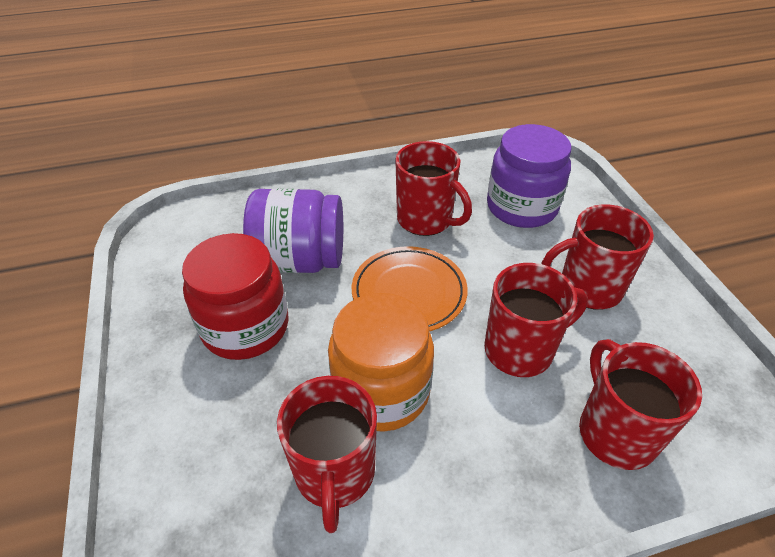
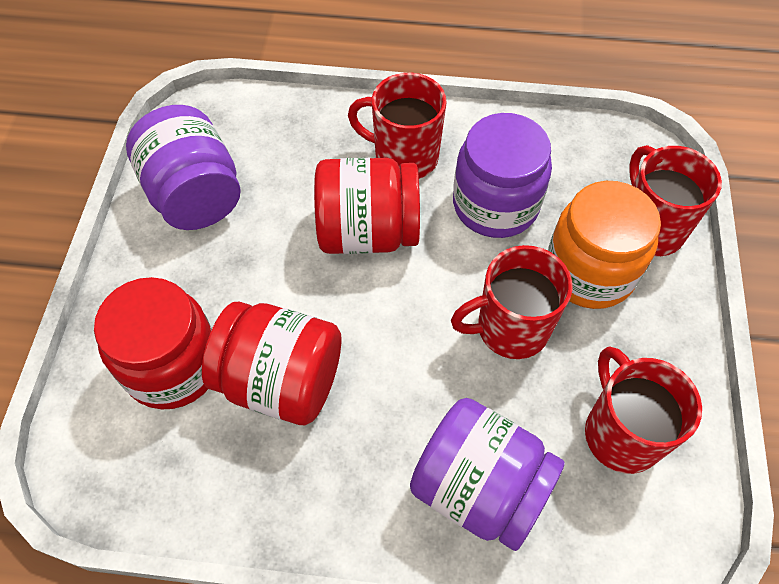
orange plate: [352,246,468,332] = 1 -> none = 0
purple jar: [243,188,343,273] [487,124,572,228] = 2 -> [126,105,241,230] [410,398,565,551] [453,113,552,238] = 3
red jar: [182,233,289,360] = 1 -> [94,277,212,409] [202,302,342,425] [314,158,420,254] = 3
red mug: [277,376,377,533] [395,141,472,236] [484,263,588,377] [541,204,654,310] [579,339,702,470] = 5 -> [348,73,446,179] [451,245,573,359] [585,346,702,474] [629,145,722,256] = 4

